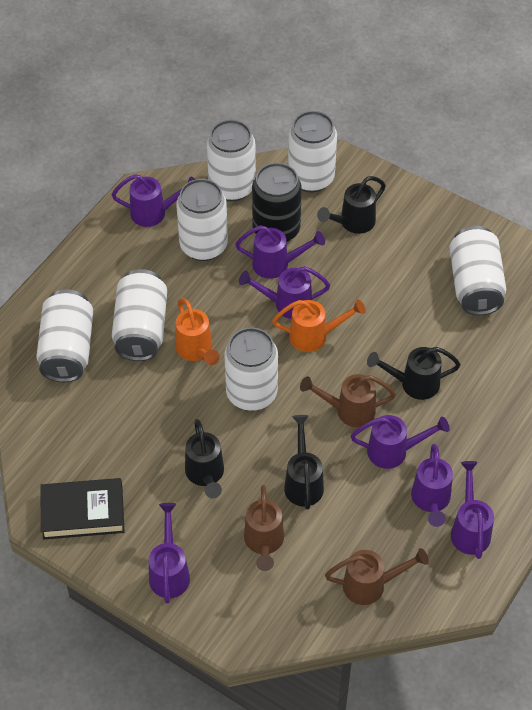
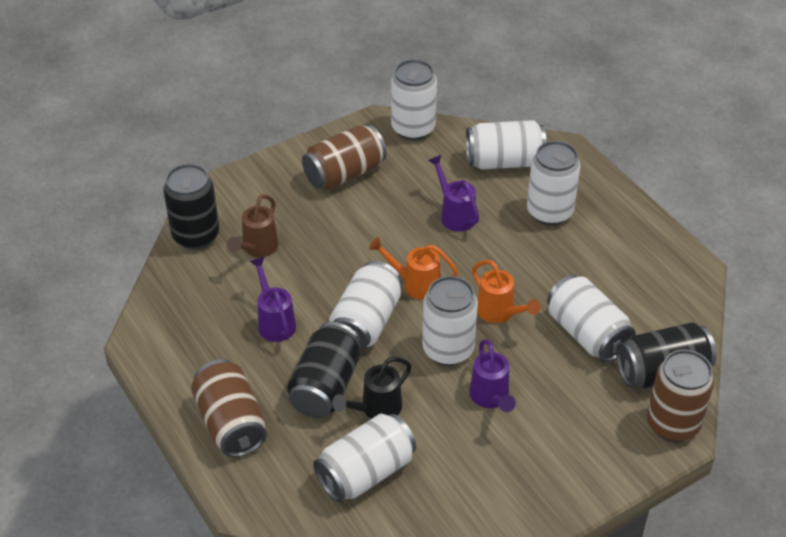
black book: [40,478,124,540] = 1 -> none = 0
black can: [252,163,302,243] = 1 -> [163,164,219,250] [287,322,361,418] [616,322,717,389] = 3
black watering can: [185,419,224,499] [284,415,324,510] [317,176,386,234] [367,347,461,400] = 4 -> [332,357,412,419] = 1
brown can: none = 0 -> [191,359,267,457] [302,125,387,190] [647,349,714,442] = 3
brown watering can: [244,485,284,571] [300,374,396,427] [325,548,429,605] = 3 -> [227,194,279,257] = 1
purple watering can: [112,174,195,227] [149,503,190,604] [235,225,325,279] [239,266,330,319] [351,415,450,469] [411,444,453,527] [451,461,494,559] = 7 -> [250,257,296,342] [428,155,479,232] [469,339,516,412] = 3

